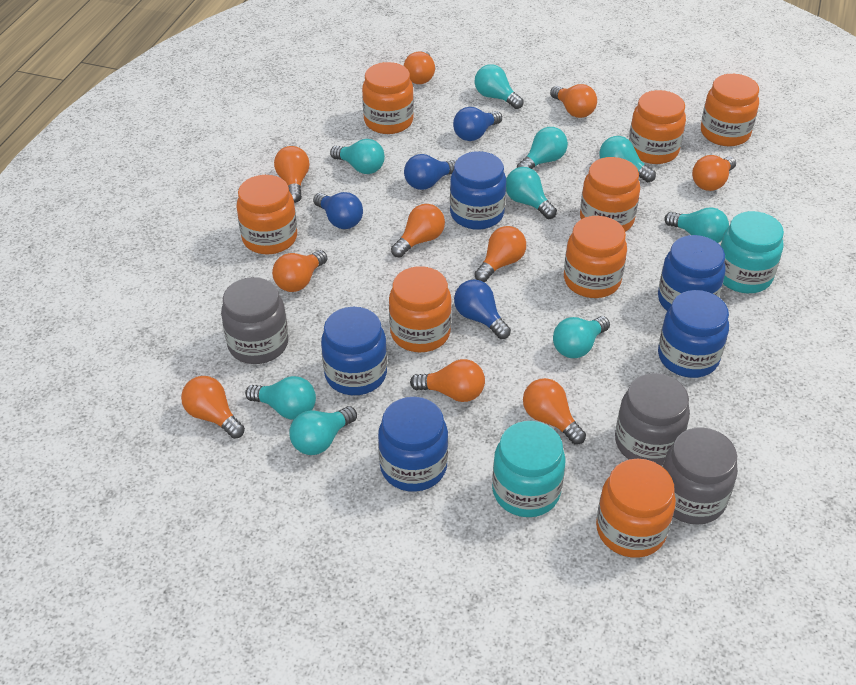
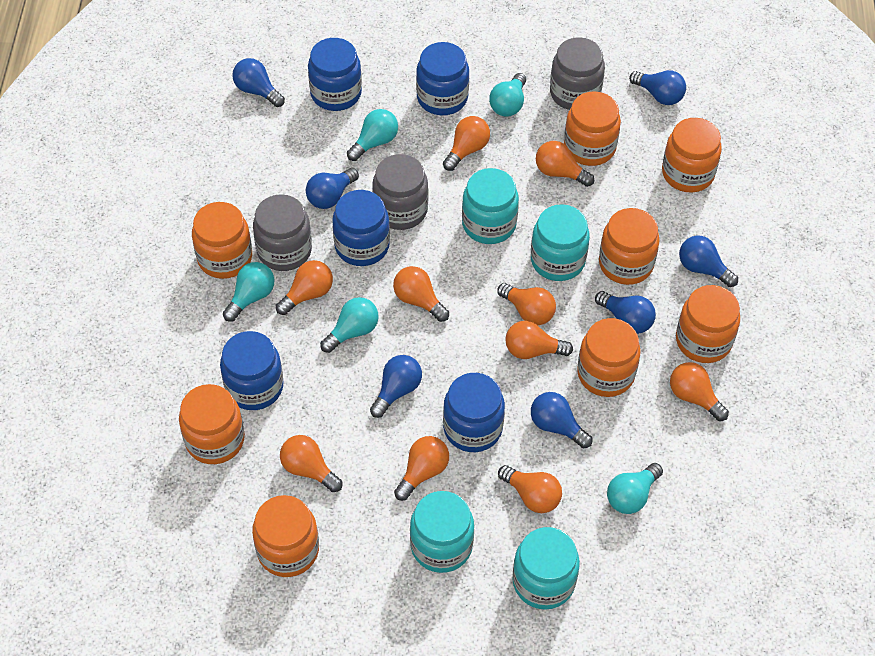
blue light bulb: [313,192,363,229] [404,154,456,190] [453,107,502,141] [454,279,511,339] = 4 -> [232,58,285,107] [306,168,359,209] [370,355,422,418] [531,392,592,449] [595,291,656,334] [629,70,686,105] [679,235,738,287] = 7
turquoise jar: [492,421,566,517] [720,211,784,293] = 2 -> [410,491,474,573] [462,168,519,244] [512,527,580,610] [531,204,590,281] = 4
turquoise light bulb: [245,376,316,420] [289,406,357,455] [330,139,385,174] [475,64,524,109] [506,167,557,219] [517,127,568,169] [553,316,610,358] [599,136,656,182] [664,207,729,243] = 9 -> [223,262,274,322] [320,297,379,353] [347,109,398,161] [489,73,526,117] [607,463,663,514] = 5

